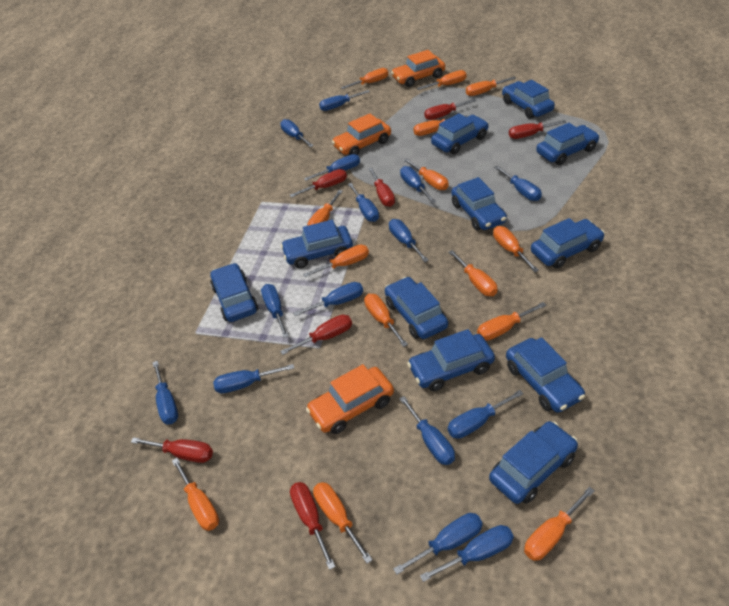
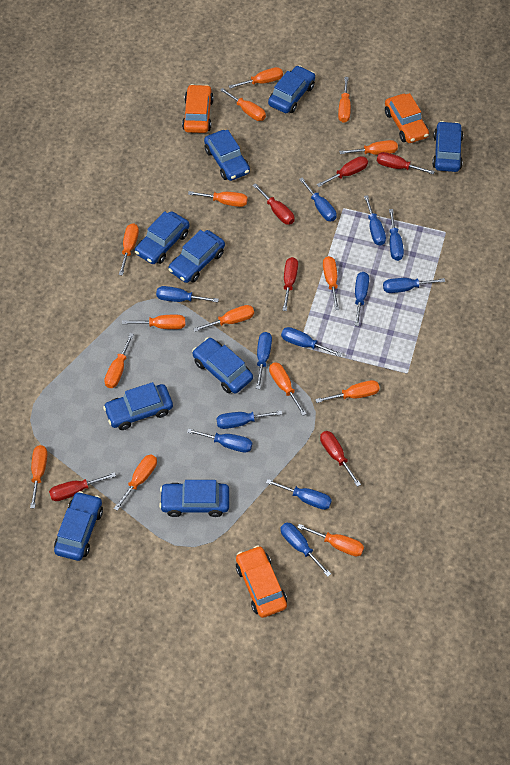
blue car: [210,263,258,322] [281,220,353,268] [385,277,448,339] [407,329,495,391] [431,113,489,154] [451,177,507,230] [489,421,578,504] [502,80,555,119] [506,337,585,413] [531,218,605,269] [536,123,600,165] = 11 -> [54,491,103,561] [103,382,173,430] [135,211,189,264] [159,480,229,517] [168,230,225,283] [192,338,253,393] [204,130,250,181] [268,65,315,113] [432,121,463,172] = 9
blue screwdriver: [152,361,178,424] [213,364,294,393] [261,284,289,338] [280,119,314,147] [293,282,363,316] [304,154,360,181] [319,90,370,111] [348,183,379,222] [389,219,429,262] [393,513,483,575] [399,396,455,465] [400,166,436,204] [420,525,514,582] [448,390,524,439] [494,166,542,201] = 15 -> [156,286,219,302] [187,428,252,453] [216,410,282,429] [256,332,272,389] [266,479,332,510] [281,327,342,357] [281,522,331,577] [299,178,337,221] [354,272,369,326] [364,195,386,246] [383,278,445,293] [389,209,404,261] = 12
orange screwdriver: [172,458,219,531] [303,245,369,277] [308,190,343,226] [313,482,373,564] [341,68,388,89] [364,294,408,347] [404,159,449,190] [413,115,468,136] [417,70,466,90] [449,250,497,296] [466,77,516,96] [477,302,547,341] [493,226,539,272] [524,487,595,561] = 14 -> [30,445,47,508] [104,333,134,388] [114,454,157,511] [119,223,139,276] [122,315,185,329] [188,191,248,207] [193,305,254,332] [220,88,266,121] [229,67,283,89] [269,362,306,416] [297,524,364,557] [315,380,380,403] [323,256,339,310] [338,77,351,123] [339,140,398,155] = 15
red screwdriver: [131,437,213,463] [280,315,352,355] [290,169,347,197] [290,482,335,570] [368,168,395,207] [424,99,476,120] [509,120,566,139] = 7 -> [49,472,116,501] [253,183,295,225] [282,257,298,311] [317,156,368,187] [320,431,361,487] [377,152,435,174] = 6

